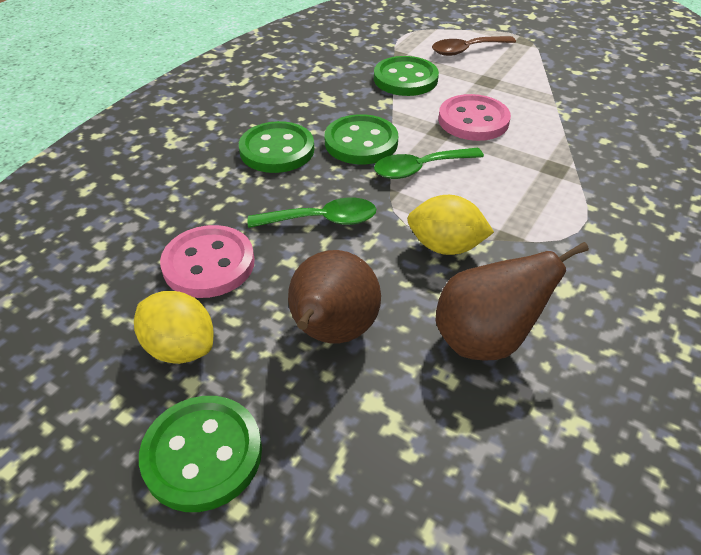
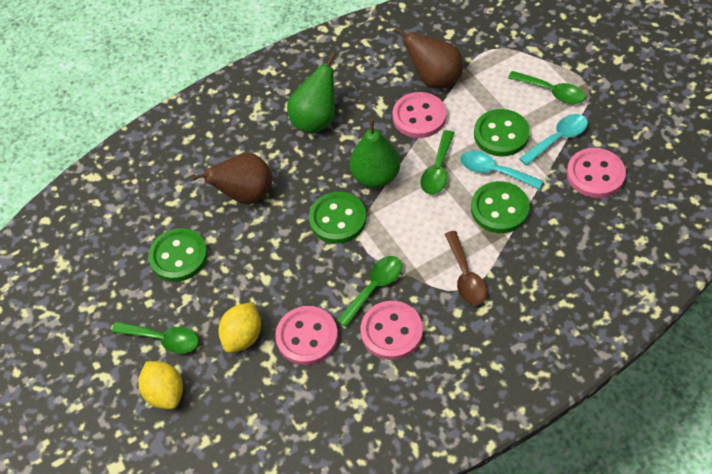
green pear: none = 0 -> [287,52,336,133] [349,119,400,188] = 2
green spoon: [248,197,376,228] [374,148,484,179] = 2 -> [112,322,199,354] [336,256,402,327] [420,130,454,195] [508,71,585,104] = 4
pink button: [160,225,255,298] [438,94,511,141] = 2 -> [275,306,338,365] [361,301,423,360] [392,92,446,138] [567,148,626,198] = 4
turquoise spoon: none = 0 -> [460,151,543,189] [519,114,588,166] = 2

